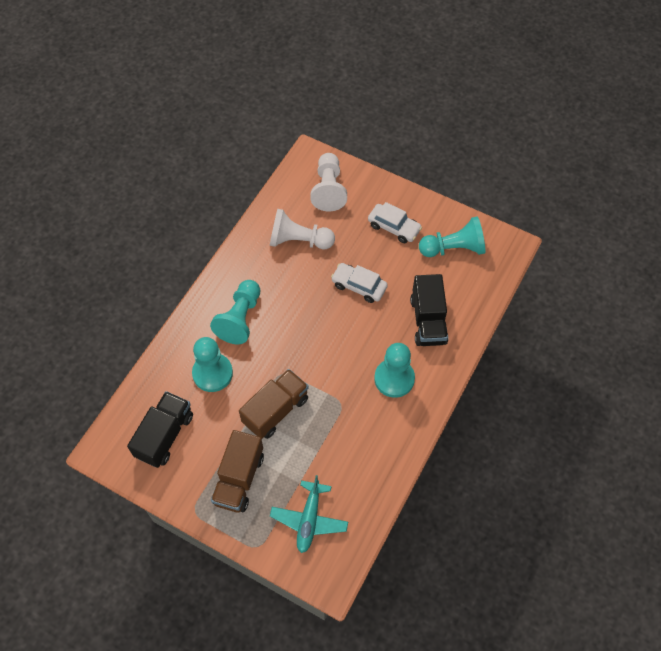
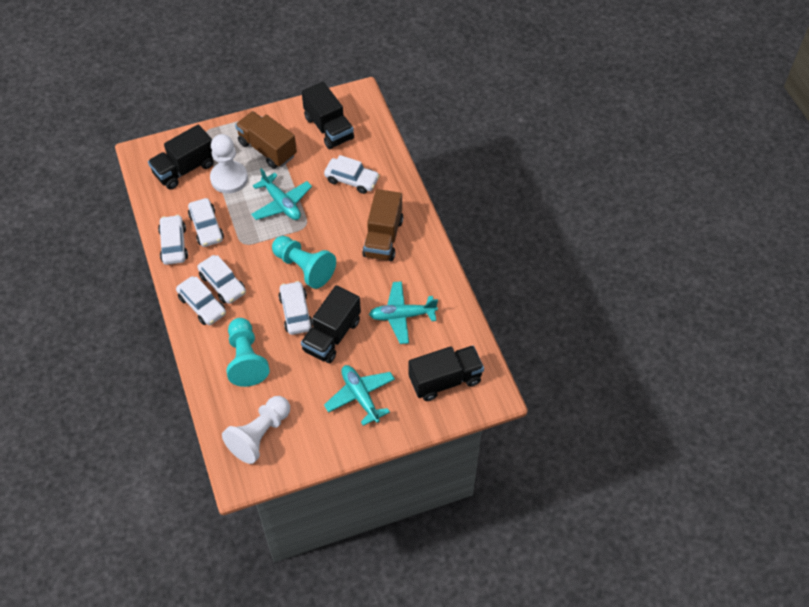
black truck: [127,391,193,468] [410,274,448,346] = 2 -> [148,124,214,189] [301,285,361,363] [302,81,354,149] [408,346,484,401] = 4
turquoise pawn: [192,337,233,392] [210,280,260,344] [374,343,415,398] [419,217,485,257] = 4 -> [227,318,270,387] [272,236,336,289] = 2
turquoise plane: [270,475,348,553] = 1 -> [251,168,312,220] [324,365,395,426] [369,281,438,344] = 3
white car: [331,263,388,303] [368,202,422,243] = 2 -> [158,215,188,265] [176,276,226,325] [188,198,224,247] [197,255,246,304] [278,281,313,335] [324,155,380,194] = 6

